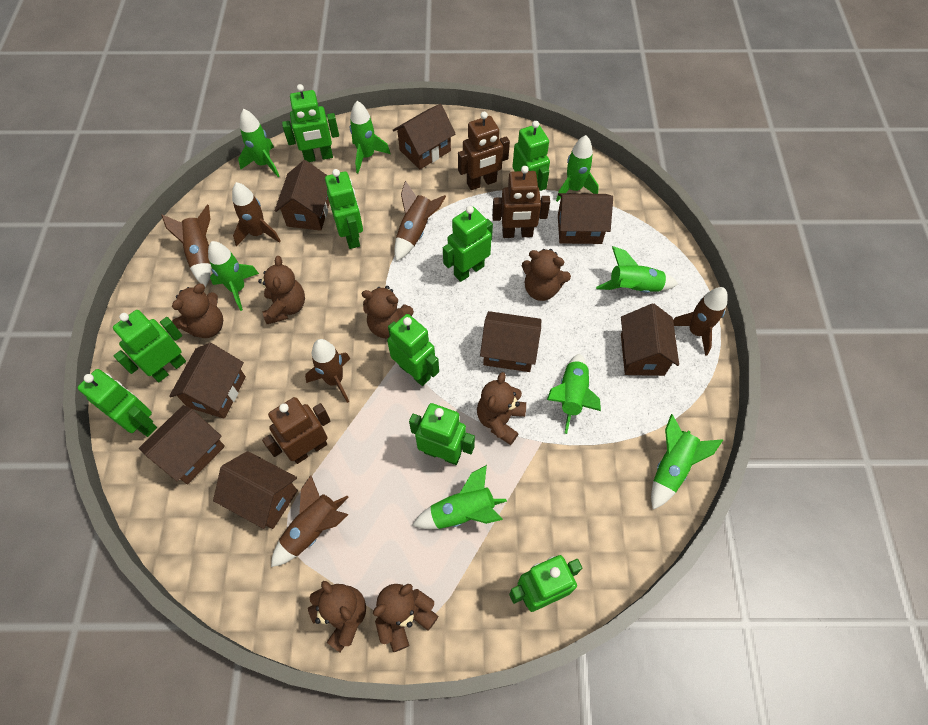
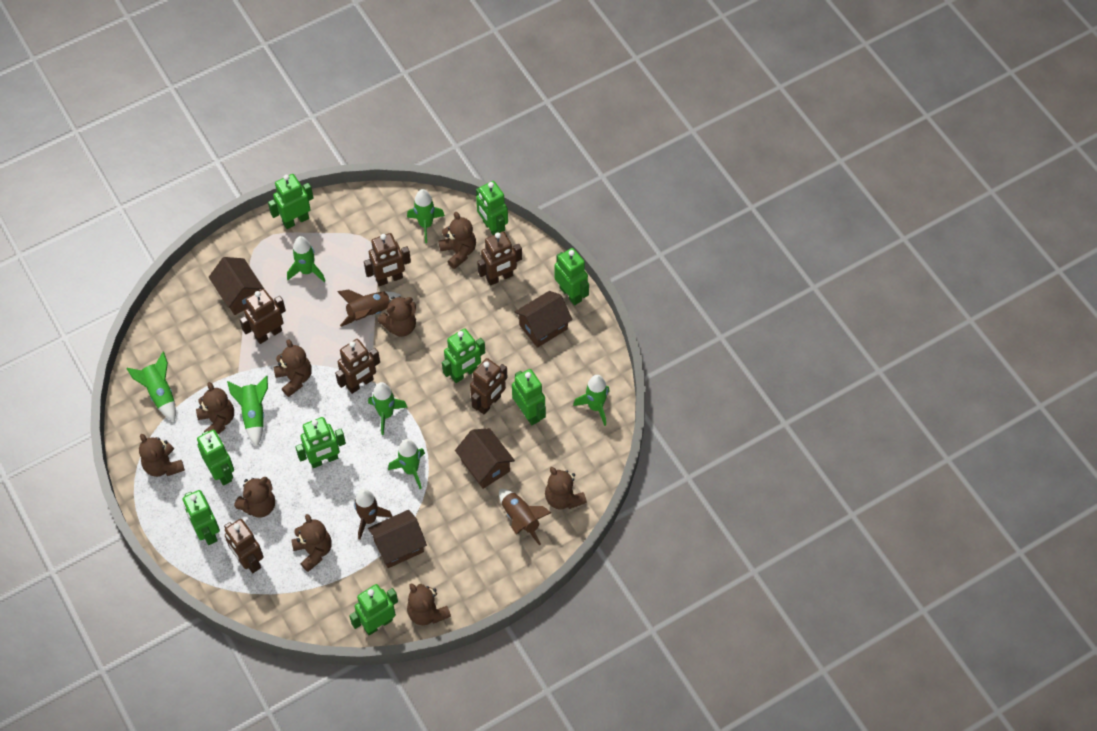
brown house: [139,405,225,484] [169,343,246,419] [213,451,298,529] [275,160,330,231] [393,104,456,170] [480,311,541,372] [558,193,613,244] [621,304,679,376] = 8 -> [209,257,264,315] [368,510,427,568] [455,428,515,489] [515,291,573,348] = 4
brown robot: [262,397,330,464] [458,112,510,190] [492,166,550,238] = 3 -> [224,519,264,573] [239,289,286,344] [335,339,380,394] [364,233,411,286] [470,358,508,414] [477,231,522,286] = 6
brown rocket: [161,205,211,288] [232,182,281,246] [271,475,349,567] [305,339,350,403] [394,181,446,261] [673,287,728,356] = 6 -> [337,290,401,327] [354,489,393,540] [499,489,551,546] = 3
brown teddy bear: [172,284,223,338] [258,256,305,324] [308,581,366,652] [362,286,414,338] [373,584,439,652] [477,372,526,445] [522,249,571,301] = 7 -> [139,434,185,477] [196,382,234,434] [234,477,275,517] [274,339,312,397] [291,514,332,572] [378,296,416,337] [407,584,451,625] [438,212,476,269] [545,467,587,510] = 9
green rocket: [208,241,259,311] [238,109,280,177] [350,101,390,173] [413,465,507,529] [547,354,601,434] [556,135,599,202] [596,246,678,293] [651,414,723,510] = 8 -> [126,352,176,422] [227,376,268,447] [287,236,325,282] [368,382,408,435] [388,439,425,489] [407,189,445,243] [573,375,609,426] = 7

